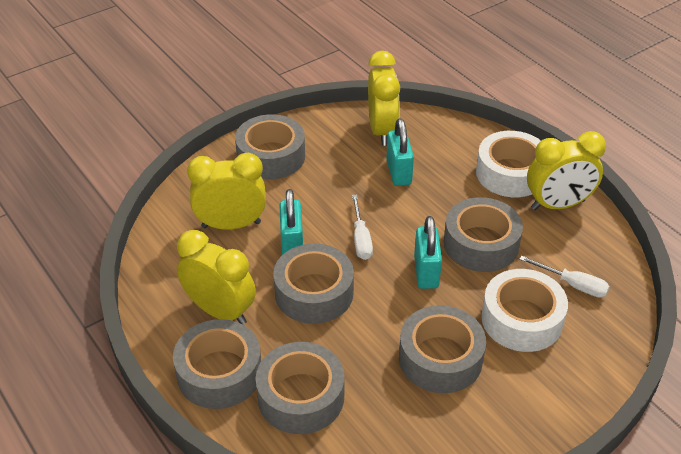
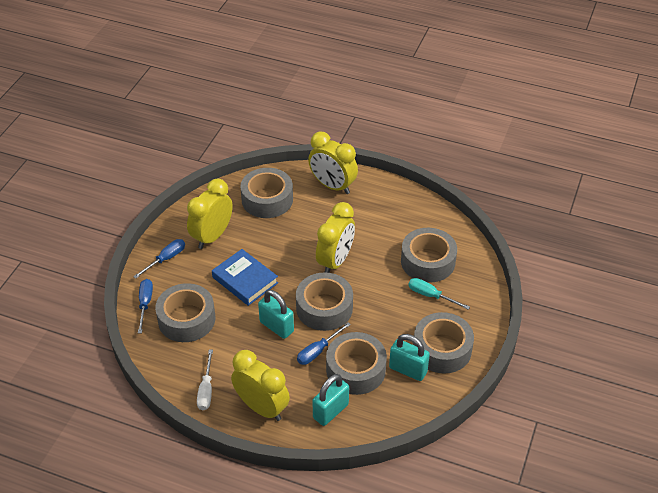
blue book: none = 0 -> [212,249,278,306] = 1
blue screwdriver: none = 0 -> [133,239,185,279] [138,279,153,333] [297,322,351,365] = 3
turquoise screwdriver: none = 0 -> [408,278,470,310] = 1
white screwdriver: [352,195,373,260] [519,256,610,298] = 2 -> [197,350,213,410] = 1
white tape: [476,131,541,197] [481,269,568,352] = 2 -> none = 0

